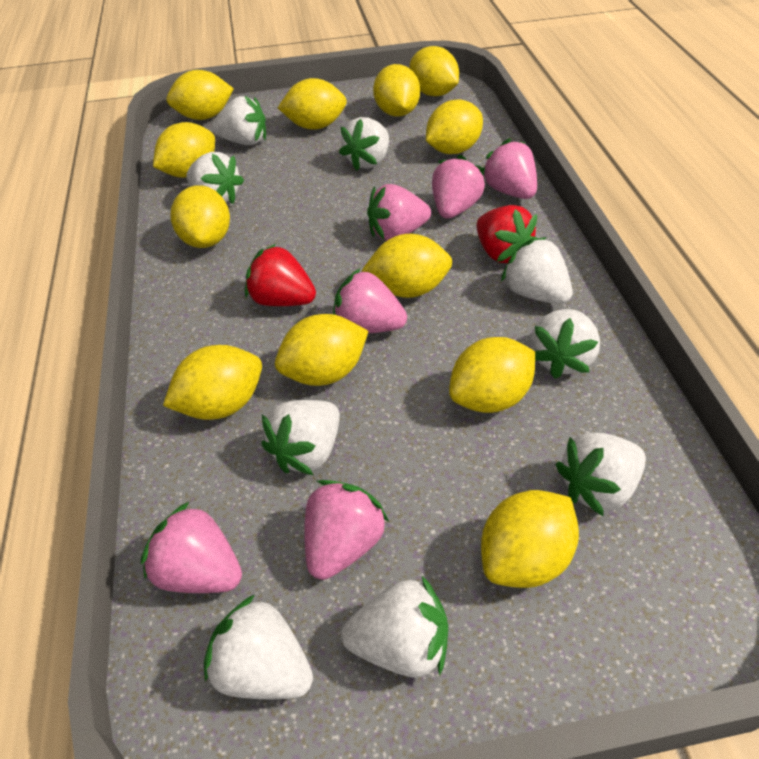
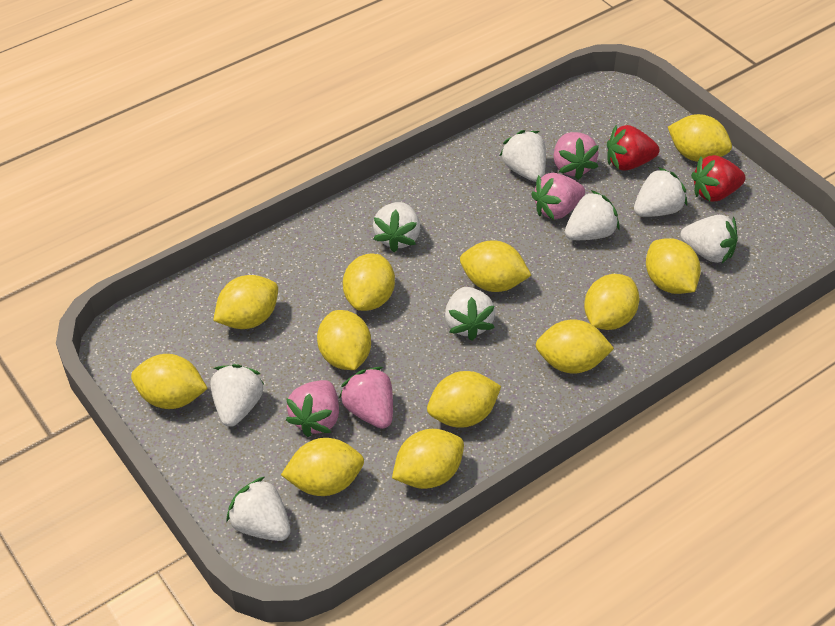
pink strawberry: [141,501,242,593] [304,480,389,580] [333,269,407,333] [367,184,431,241] [432,155,485,219] [482,138,537,199] = 6 -> [286,380,339,437] [339,367,393,429] [531,173,585,220] [554,132,599,180] = 4
white strawberry: [186,152,244,204] [204,595,313,699] [212,96,266,146] [261,400,340,475] [339,117,389,171] [341,576,448,678] [501,237,572,304] [530,309,600,378] [555,433,646,517] = 9 -> [211,364,264,427] [226,477,290,541] [373,202,420,252] [445,287,495,341] [500,130,546,182] [565,190,620,240] [634,167,687,217] [681,215,738,263] = 8

